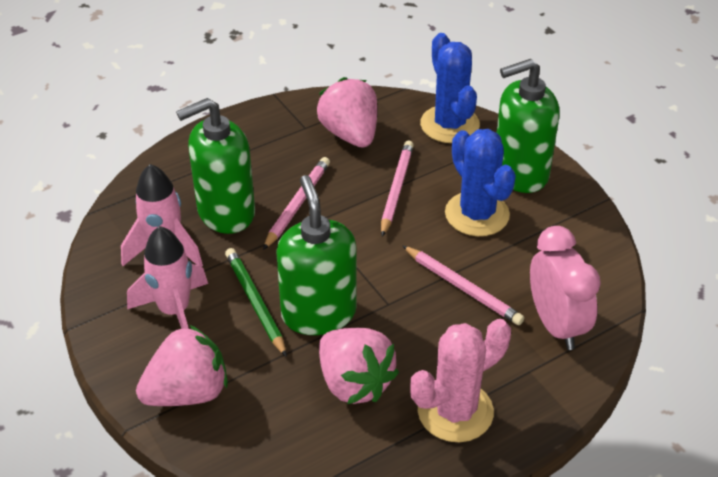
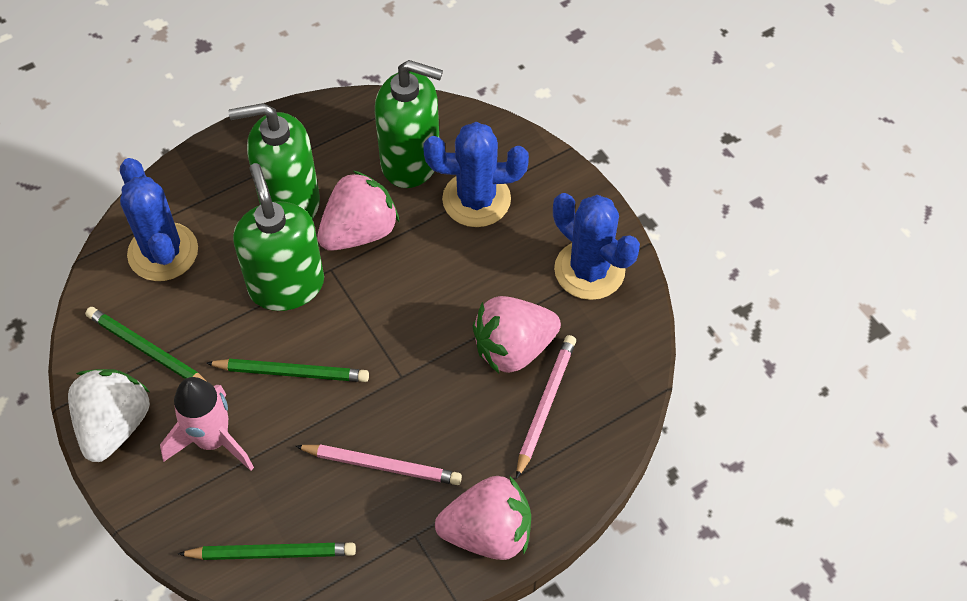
blue cactus: [420,33,480,143] [445,129,516,236] = 2 -> [120,158,198,281] [423,122,529,227] [553,193,640,300] = 3
green pencil: [225,248,287,357] = 1 -> [85,307,206,381] [178,542,356,560] [206,359,369,382] = 3
pink cactus: [410,319,511,442] = 1 -> none = 0
pink clock: [530,226,601,350] = 1 -> none = 0
pink pencil: [263,157,330,250] [381,141,414,237] [402,245,524,325] = 3 -> [295,444,462,485] [516,335,576,479] = 2
pink rocket: [121,164,203,267] [127,226,208,329] = 2 -> [160,377,254,471] = 1
white strawberry: none = 0 -> [68,369,150,462] = 1

